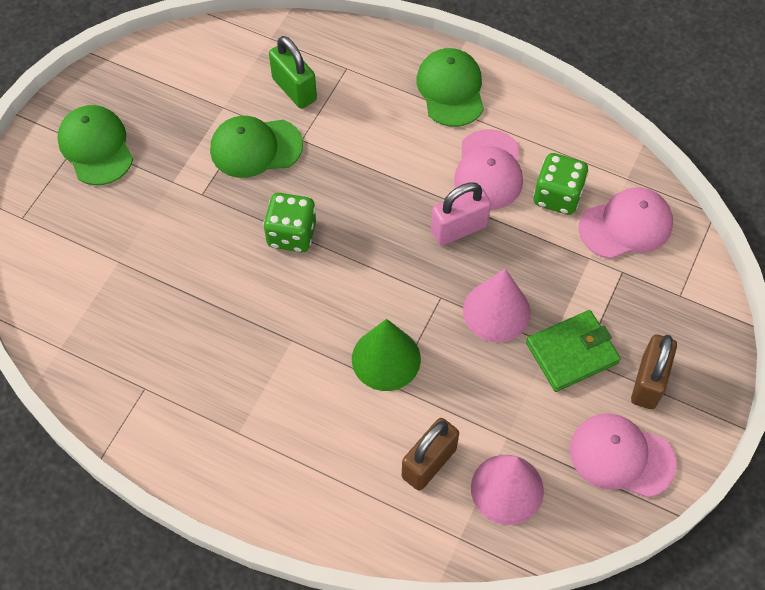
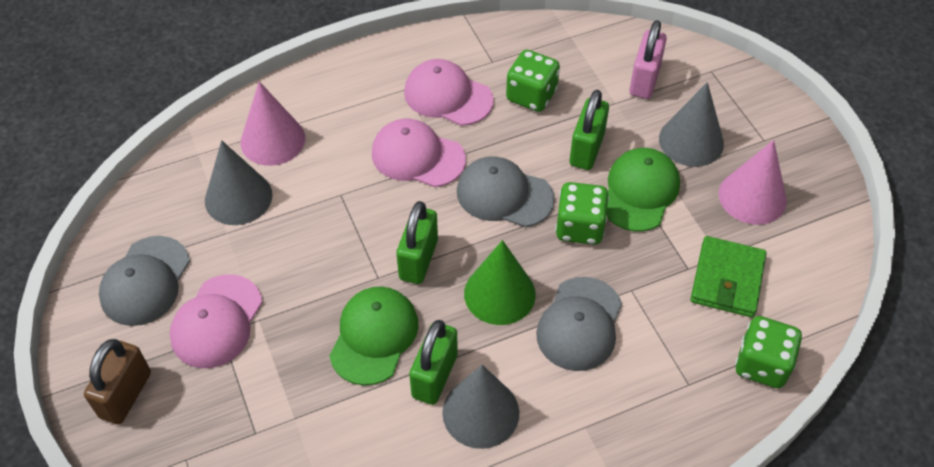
brown padlock: [402,418,459,491] [631,334,677,409] = 2 -> [84,339,151,424] = 1
green cap: [57,105,133,185] [210,116,303,178] [416,48,484,127] = 3 -> [329,287,419,386] [607,148,680,231] = 2
green dice: [263,193,316,252] [533,153,589,215] = 2 -> [506,50,560,112] [555,182,609,245] [735,316,802,388] = 3
green padlock: [269,36,317,109] = 1 -> [396,201,438,284] [409,320,458,405] [570,90,609,170] = 3
grey cap: none = 0 -> [99,236,190,326] [457,156,555,227] [536,277,622,371] = 3
grey cone: none = 0 -> [205,140,272,225] [442,365,519,449] [659,82,724,167] = 3

